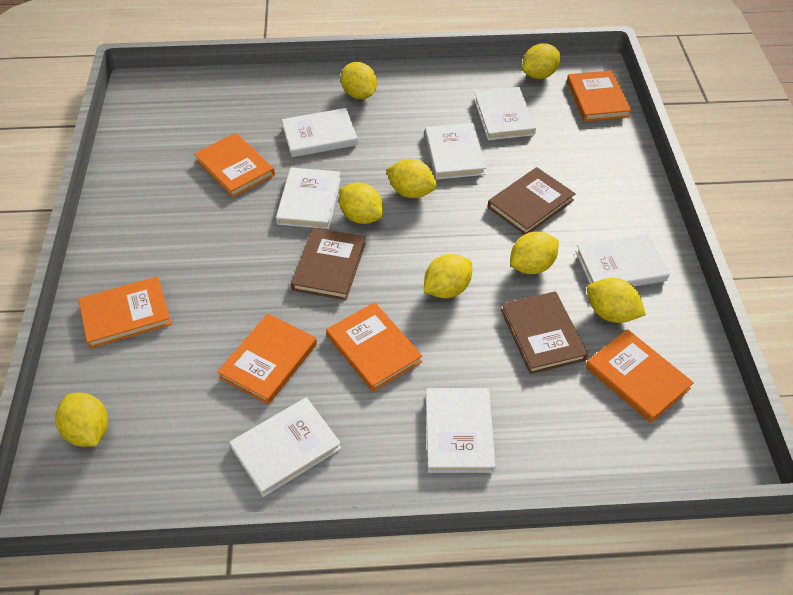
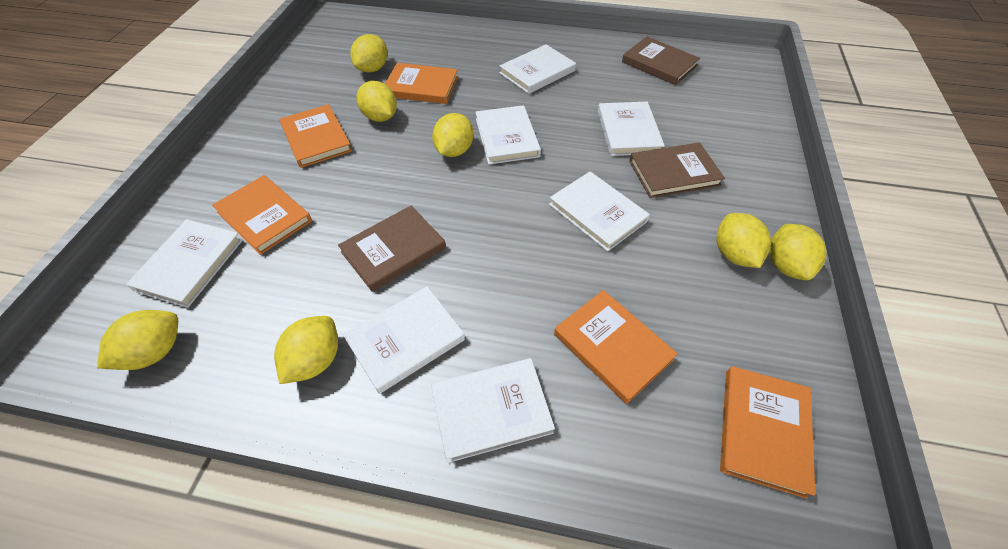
orange book: [78,276,172,349] [194,133,275,198] [217,313,317,405] [326,302,422,392] [567,70,632,122] [586,329,694,423] = 6 -> [212,175,312,255] [279,104,352,168] [385,63,458,104] [554,290,678,404] [720,366,815,499] = 5
yellow lemon: [55,393,108,447] [339,182,383,224] [341,62,377,99] [386,159,437,198] [424,254,472,298] [510,231,559,274] [522,43,560,79] [587,278,646,323] = 8 -> [97,310,178,370] [274,316,338,384] [350,34,388,73] [356,81,397,122] [432,113,474,157] [716,213,771,268] [769,224,826,280] = 7

